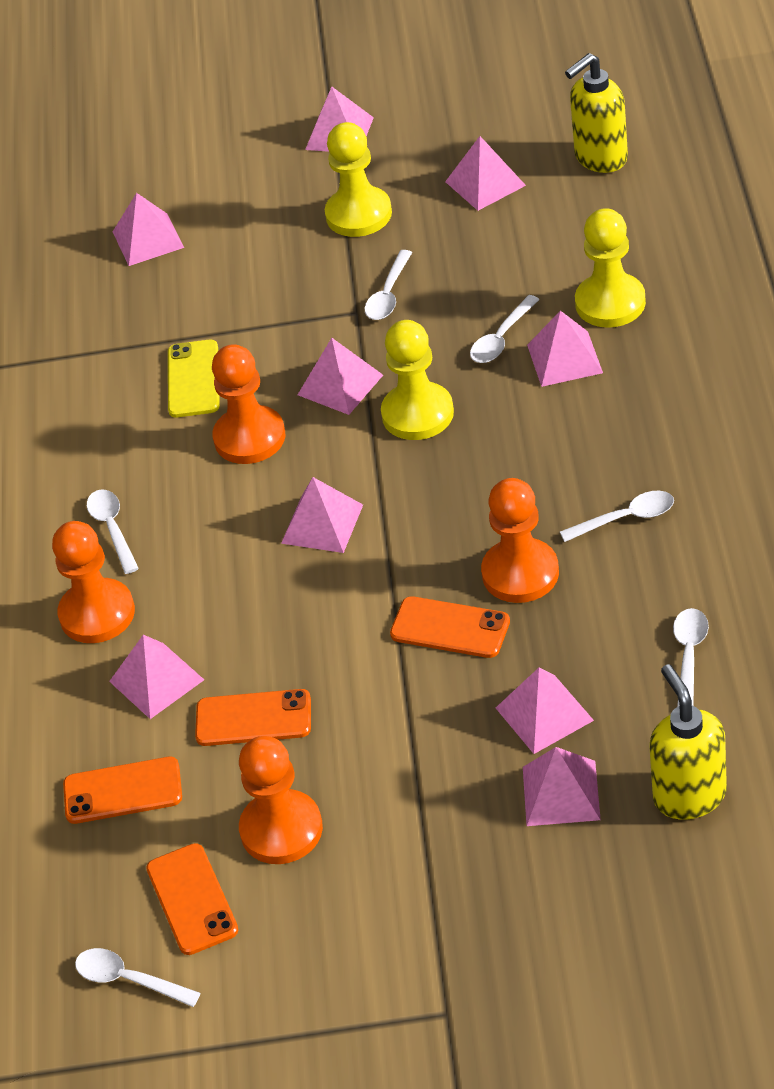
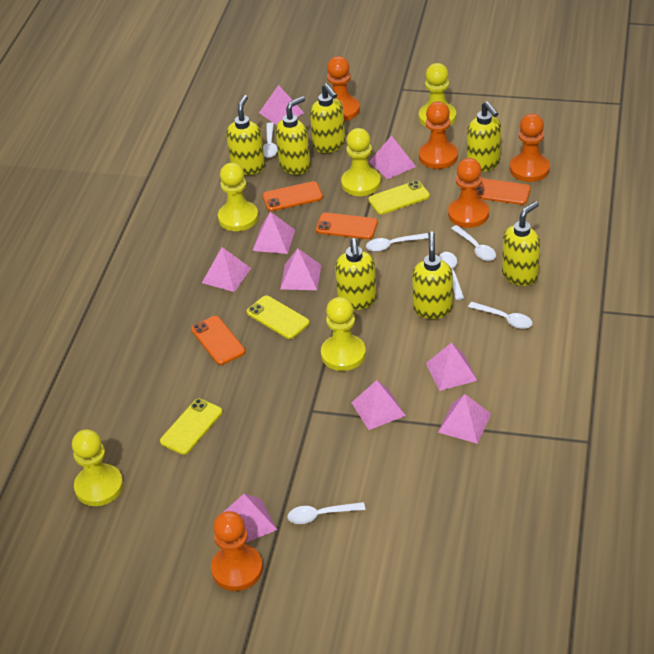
orange pawn: [52,521,135,643] [212,344,285,464] [239,736,323,864] [481,478,559,603] = 4 -> [211,511,263,591] [327,56,360,121] [419,101,458,169] [448,158,489,228] [510,113,550,182] = 5
yellow pawn: [325,122,392,237] [381,320,454,440] [575,208,646,328] = 3 -> [72,429,123,506] [218,163,258,231] [321,297,366,371] [341,128,381,196] [419,63,456,127] = 5
yellow phone: [168,340,220,417] = 1 -> [160,398,222,455] [247,296,310,339] [368,181,430,215] = 3
yellow soap dispenser: [565,53,628,173] [650,664,727,820] = 2 -> [226,95,265,175] [275,96,311,175] [310,84,345,153] [335,238,377,310] [412,231,453,319] [467,101,501,172] [502,201,540,286] = 7

